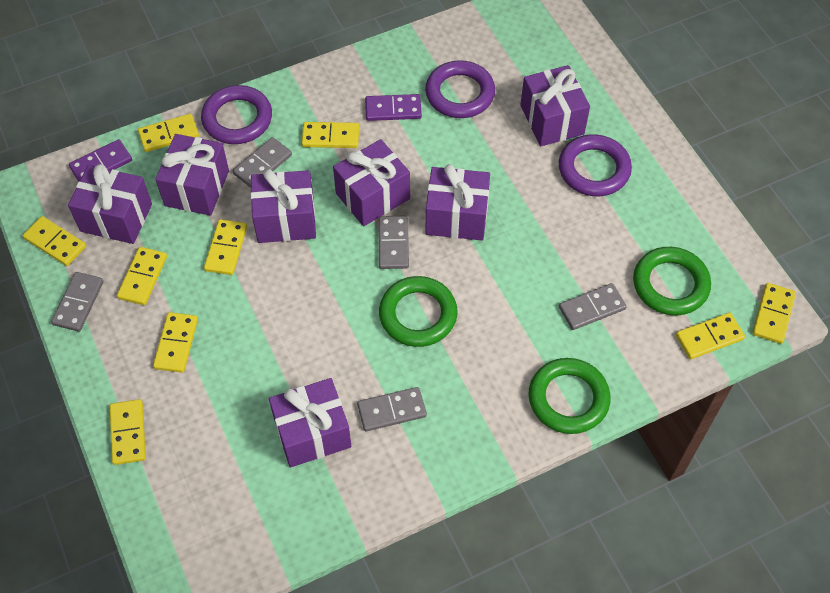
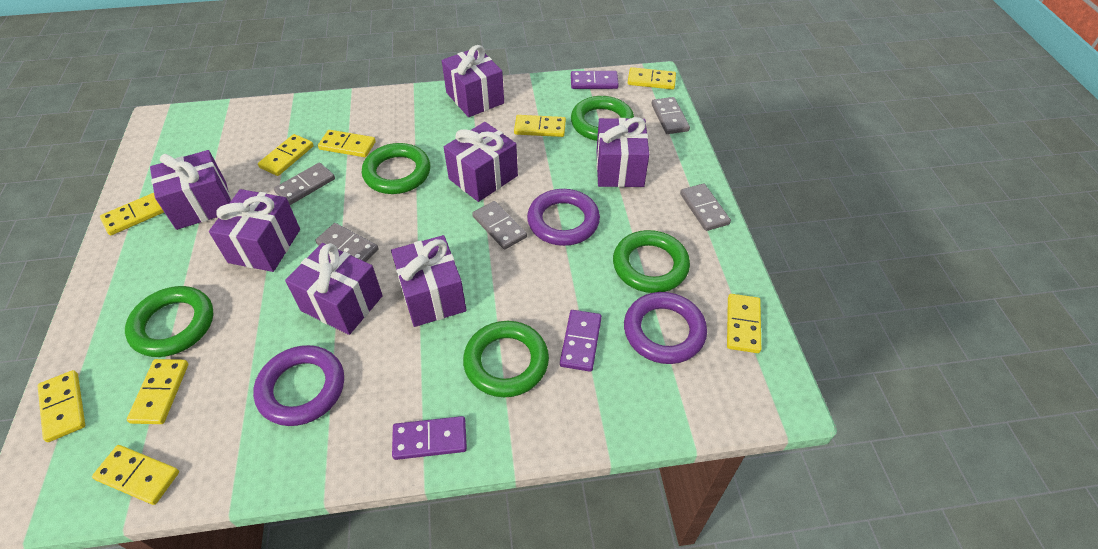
green ring: [379,276,458,347] [528,358,611,434] [633,247,711,315] = 3 -> [125,286,213,357] [362,143,430,194] [463,321,549,397] [571,96,634,141] [613,230,690,293] = 5
purple domino: [69,139,132,182] [365,94,422,121] = 2 -> [392,416,467,460] [560,310,602,372] [571,71,619,89] = 3

